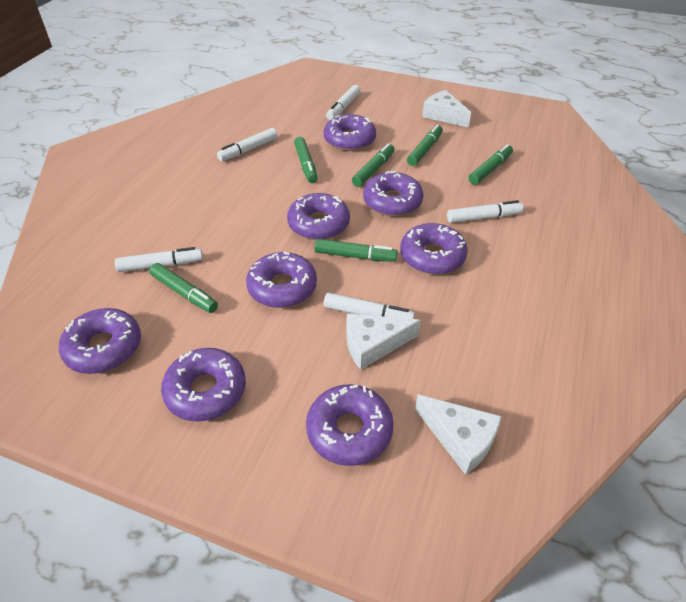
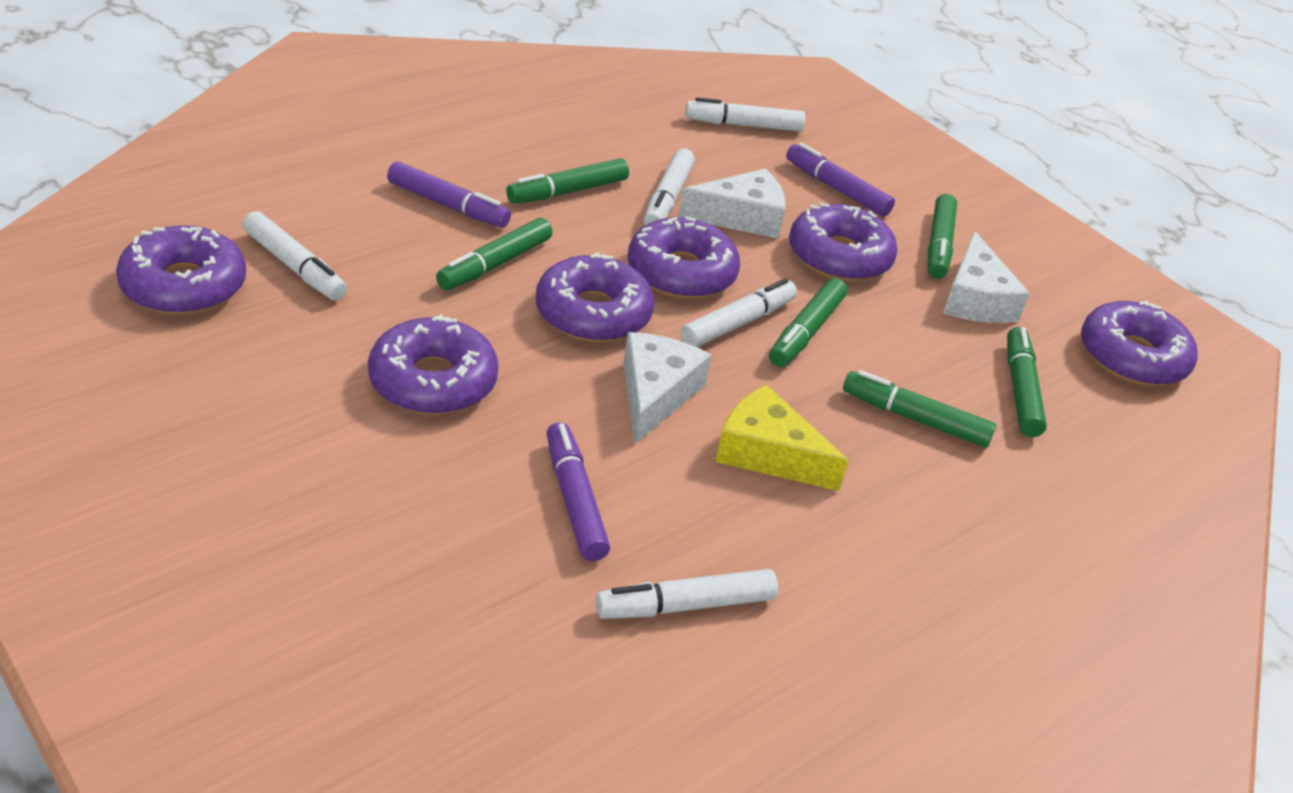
purple donut: [59,308,141,374] [161,348,246,421] [246,252,317,308] [287,193,350,240] [306,384,394,466] [324,114,376,151] [363,171,424,216] [400,223,468,274] = 8 -> [116,226,246,315] [368,315,499,415] [536,252,654,342] [628,216,740,299] [789,203,898,282] [1081,301,1198,386] = 6
purple marker: none = 0 -> [387,161,511,228] [547,422,610,561] [786,142,895,217] = 3
yellow cheese: none = 0 -> [715,385,849,491] = 1

